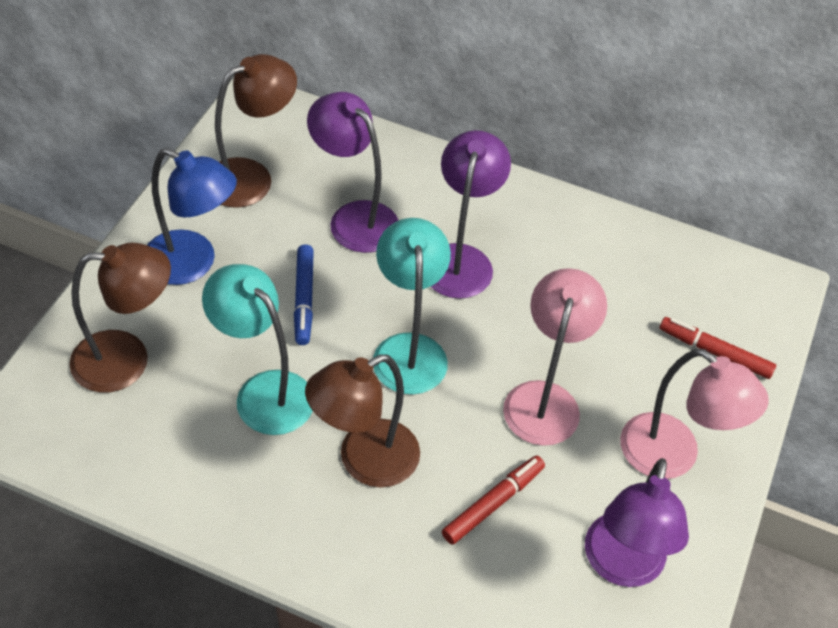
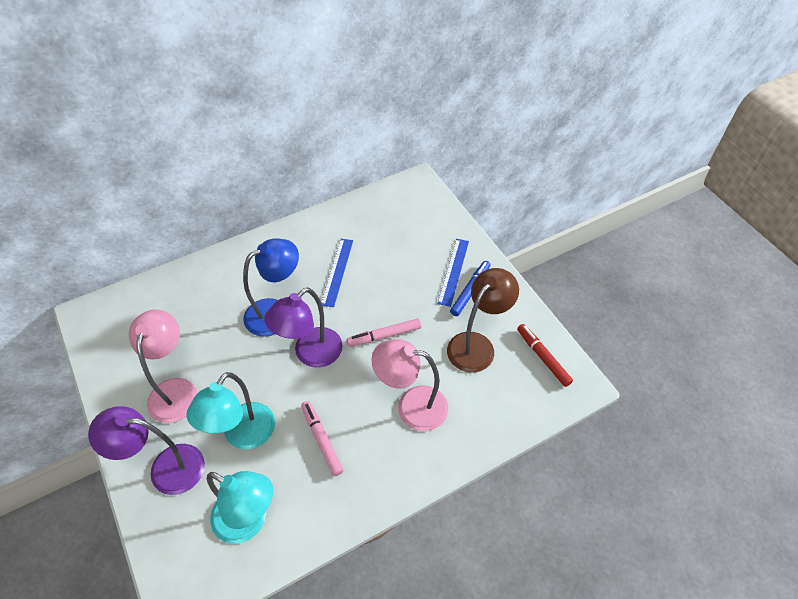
blue ruler: none = 0 -> [321,239,353,307] [437,239,469,307] = 2
brown lamp: [69,243,171,393] [215,54,297,208] [305,354,420,488] = 3 -> [447,268,519,373] = 1
pink marker: none = 0 -> [301,401,343,476] [347,319,421,347] = 2
purple lamp: [307,92,399,253] [430,130,511,299] [585,458,689,587] = 3 -> [88,406,205,495] [264,287,343,368] = 2
red marker: [442,456,545,544] [660,317,776,379] = 2 -> [517,324,573,387] = 1

